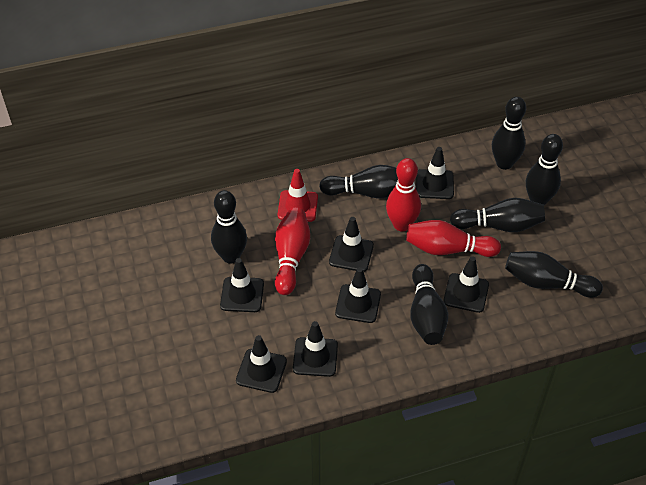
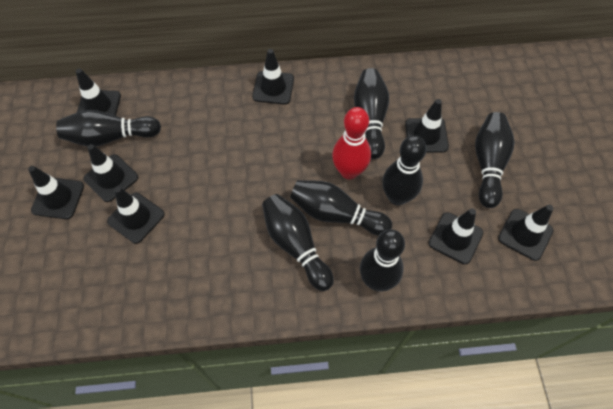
black traffic cone: [220,258,264,312] [236,335,287,393] [293,321,338,377] [329,217,374,272] [335,267,381,323] [416,147,454,199] [443,256,489,313] = 7 -> [28,166,84,219] [76,69,121,116] [83,144,138,202] [107,187,165,244] [252,49,294,105] [405,99,449,153] [429,208,483,264] [498,205,554,261] = 8
red bowling pin: [275,208,310,295] [386,158,421,231] [406,220,501,257] = 3 -> [332,107,371,179] = 1
red traffic cone: [278,169,318,222] = 1 -> none = 0

